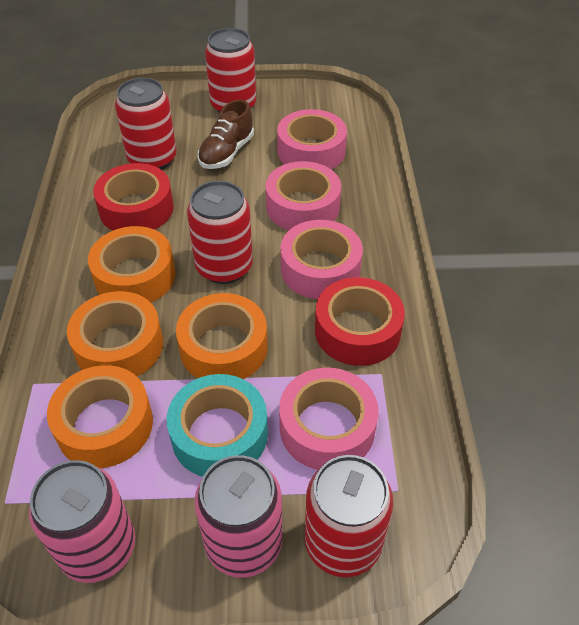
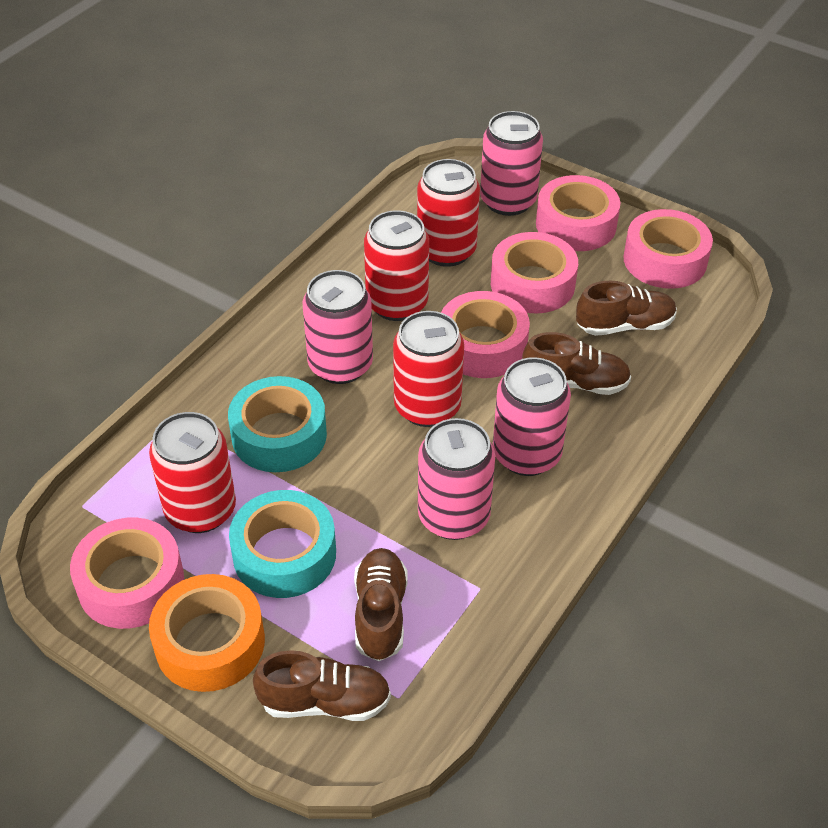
brown shoe: [197,100,254,169] = 1 -> [253,650,391,721] [354,548,408,661] [522,332,631,395] [576,281,677,336] = 4
orange tape: [47,365,153,468] [67,291,163,376] [88,226,176,302] [176,293,268,379] = 4 -> [149,574,265,692] = 1
pink can: [29,460,135,583] [194,455,283,578] = 2 -> [303,270,373,384] [418,418,495,540] [480,111,543,216] [493,357,571,476] = 4
pink tape: [266,161,341,230] [277,109,347,169] [279,368,379,470] [280,220,363,299] = 4 -> [70,517,184,629] [441,291,530,378] [491,232,578,313] [536,175,620,251] [623,209,713,289] = 5
red tape: [93,163,174,231] [315,277,405,366] = 2 -> none = 0
turquoise tape: [167,374,268,477] = 1 -> [228,376,327,472] [229,490,336,598] = 2

